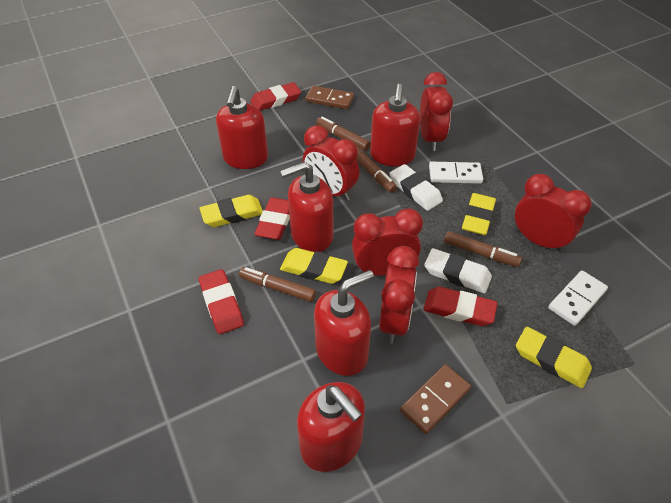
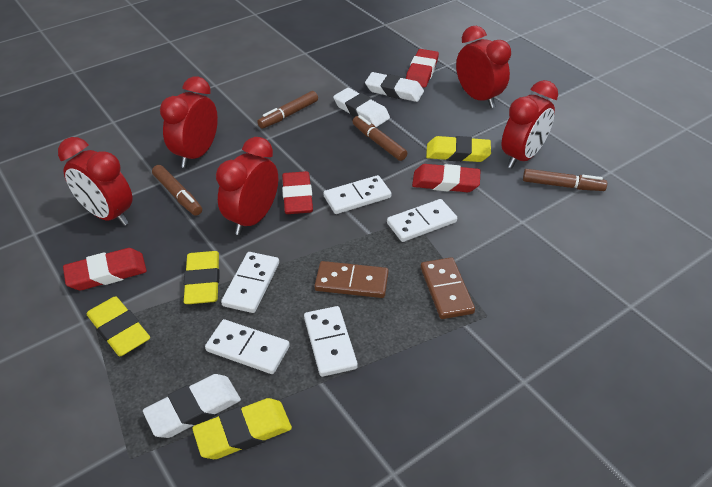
red soap dispenser: [216,86,268,169] [280,162,333,252] [297,382,365,472] [314,270,374,376] [370,84,420,166] = 5 -> none = 0
white domino: [429,162,483,184] [548,270,608,326] = 2 -> [205,319,290,374] [221,252,279,313] [304,306,358,377] [324,175,391,214] [387,199,457,242] = 5
white eraser: [389,164,443,211] [424,248,492,293] = 2 -> [143,374,241,438] [333,88,390,127] [365,72,424,102] = 3

